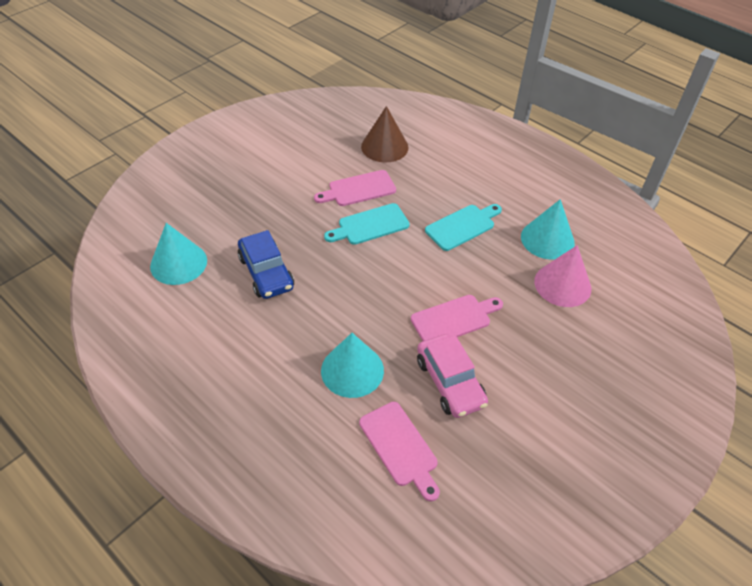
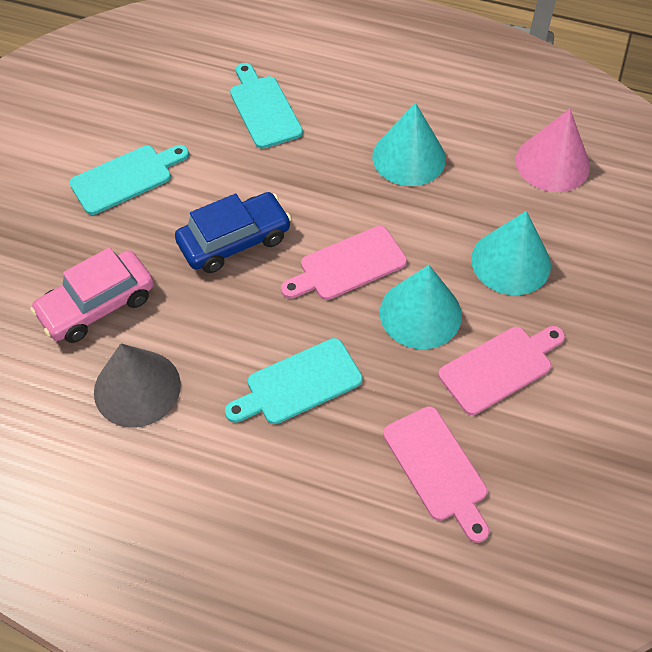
brown cone: [361,106,409,163] = 1 -> none = 0
grey cone: none = 0 -> [94,343,181,428] = 1
turquoise cutting board: [324,203,410,245] [425,204,502,251] = 2 -> [69,145,189,215] [225,338,363,424] [230,63,303,149] = 3

